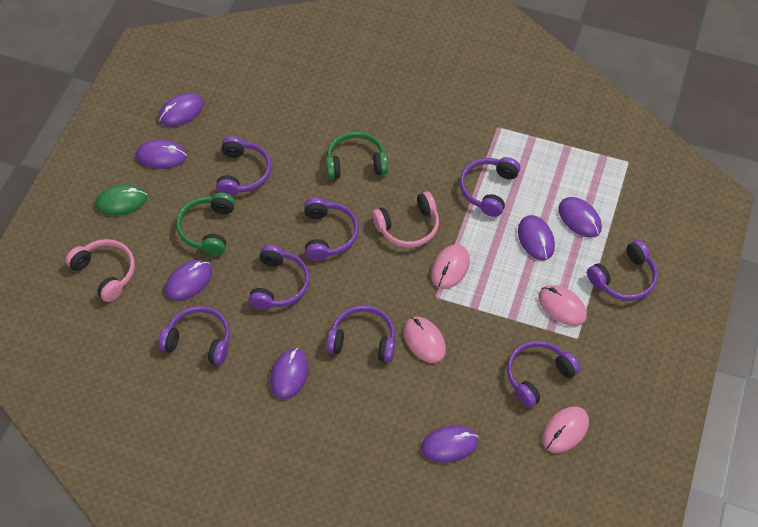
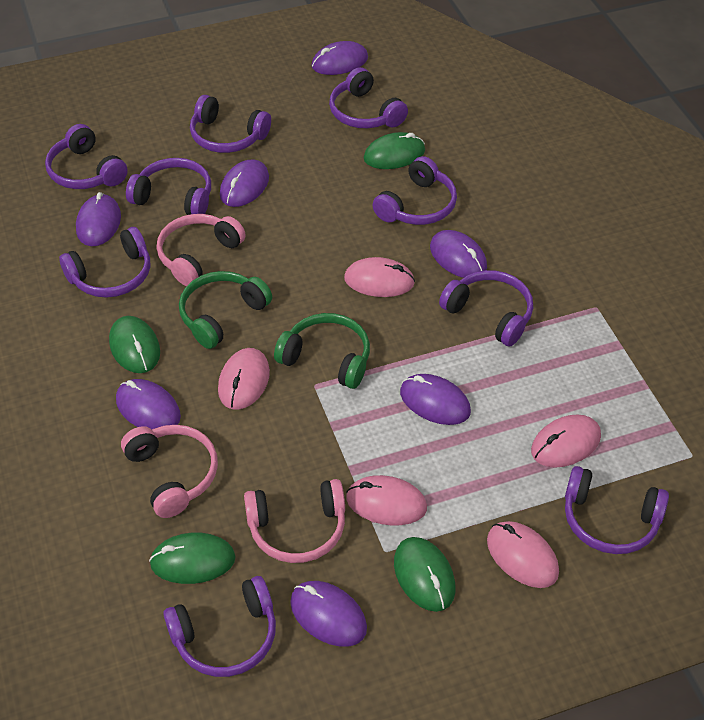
green mouse: [95,184,147,216] = 1 -> [109,316,160,373] [149,533,236,584] [363,132,425,169] [394,537,455,612] = 4
pink headphones: [66,239,135,302] [372,192,439,247] = 2 -> [121,425,218,518] [156,214,246,286] [244,479,345,563] = 3
pink mouse: [404,317,446,363] [431,244,470,289] [538,285,587,326] [542,406,589,453] = 4 -> [218,348,270,410] [344,257,415,297] [346,475,427,526] [487,521,559,588] [531,414,601,468] = 5
purple headphones: [159,306,230,365] [216,136,271,197] [248,245,310,310] [304,198,359,261] [326,305,395,362] [460,157,520,217] [507,341,581,408] [587,240,658,301] = 8 -> [45,124,128,189] [59,227,150,298] [126,158,211,215] [163,576,276,677] [190,95,271,153] [329,67,408,128] [373,156,457,225] [439,270,533,346] [565,466,669,554] = 9

